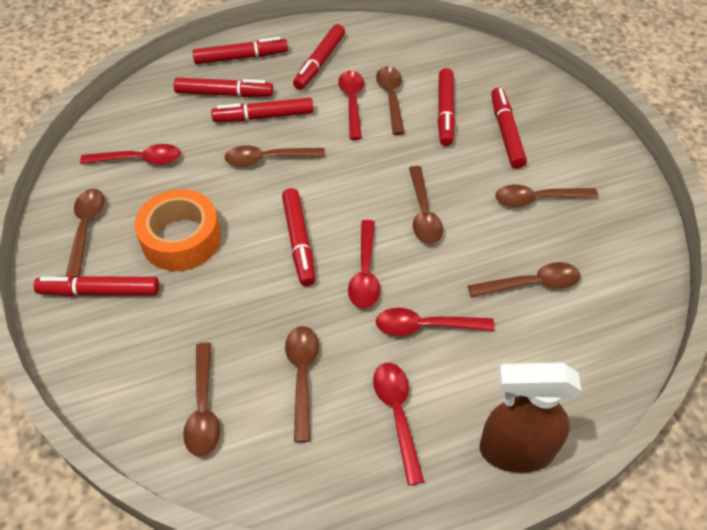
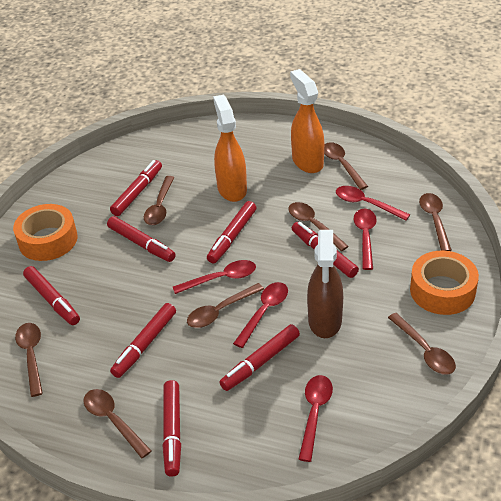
orange spray bottle: none = 0 -> [213,95,247,202] [290,69,324,173] = 2
orange tape: [135,189,221,271] = 1 -> [13,204,78,261] [410,251,479,315] = 2

